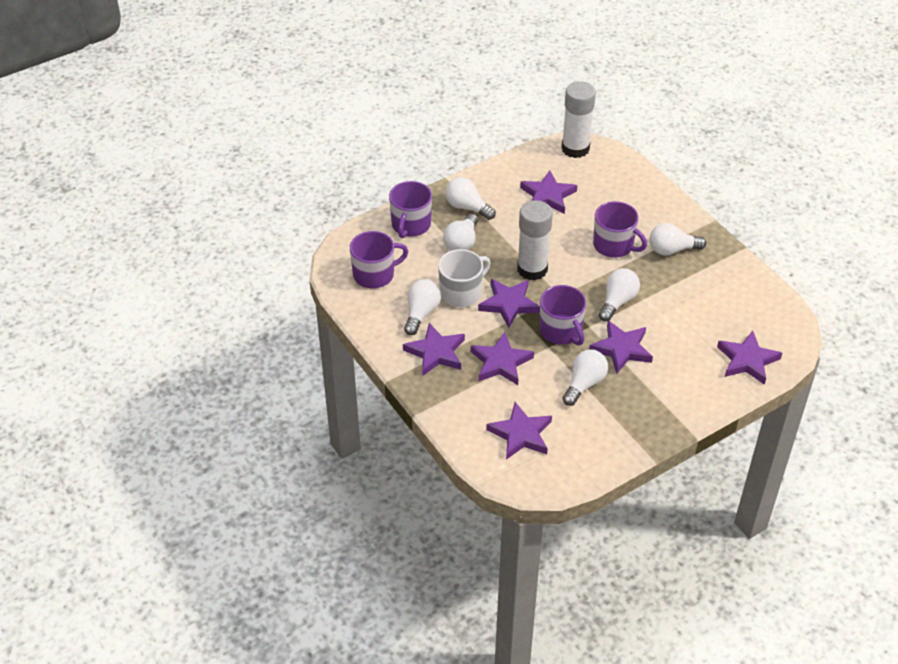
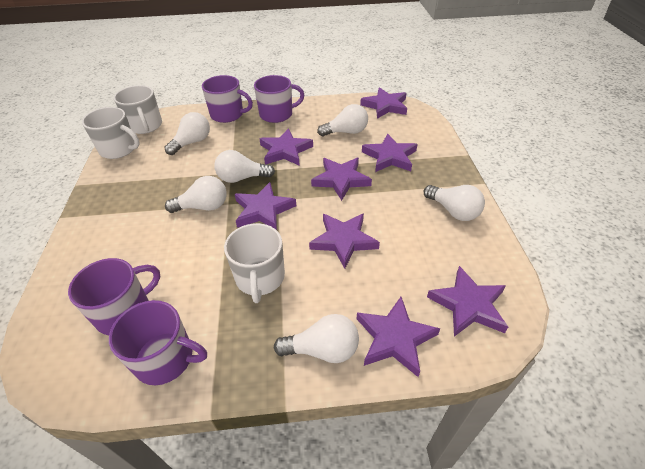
purple star: [403,323,465,376] [471,332,534,385] [478,279,540,328] [486,402,552,459] [520,170,577,214] [589,321,653,374] [717,331,782,385] = 7 -> [235,182,296,230] [259,128,313,166] [309,213,380,269] [311,158,372,201] [357,297,440,377] [360,87,407,119] [362,133,418,172] [427,266,508,337] = 8
white glue stick: [517,200,553,280] [561,81,596,158] = 2 -> none = 0
white mug: [438,249,491,307] = 1 -> [82,107,140,159] [114,85,162,134] [224,223,285,303] = 3

